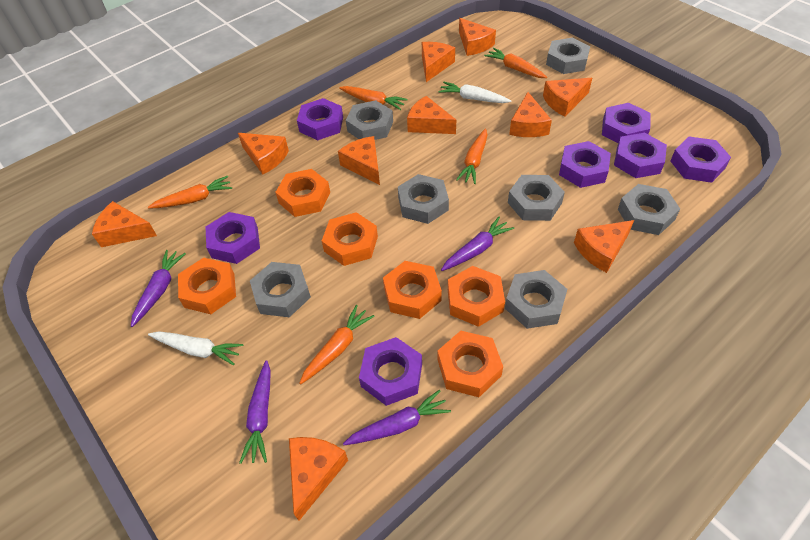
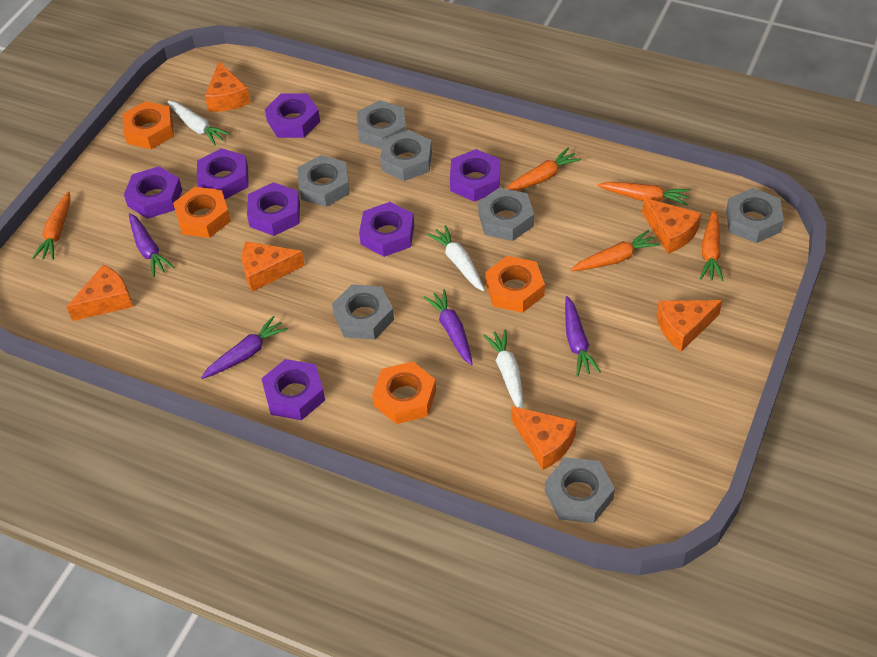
orange cheese: [92,201,157,247] [238,133,289,174] [289,437,348,521] [338,136,380,185] [407,96,456,134] [422,42,455,82] [459,18,496,56] [509,92,552,137] [543,78,592,116] [574,220,634,273] = 10 -> [67,264,133,321] [205,62,251,112] [242,241,305,292] [511,406,577,470] [642,198,701,254] [657,300,722,352] = 6
orange nut: [178,257,236,314] [275,169,330,217] [322,212,378,266] [383,261,442,319] [438,331,503,397] [448,266,505,327] = 6 -> [122,101,174,149] [173,187,231,238] [372,361,436,424] [485,256,545,313] = 4
white carrot: [148,331,243,365] [438,82,511,103] = 2 -> [167,101,230,145] [427,225,485,291] [483,329,524,409] = 3

